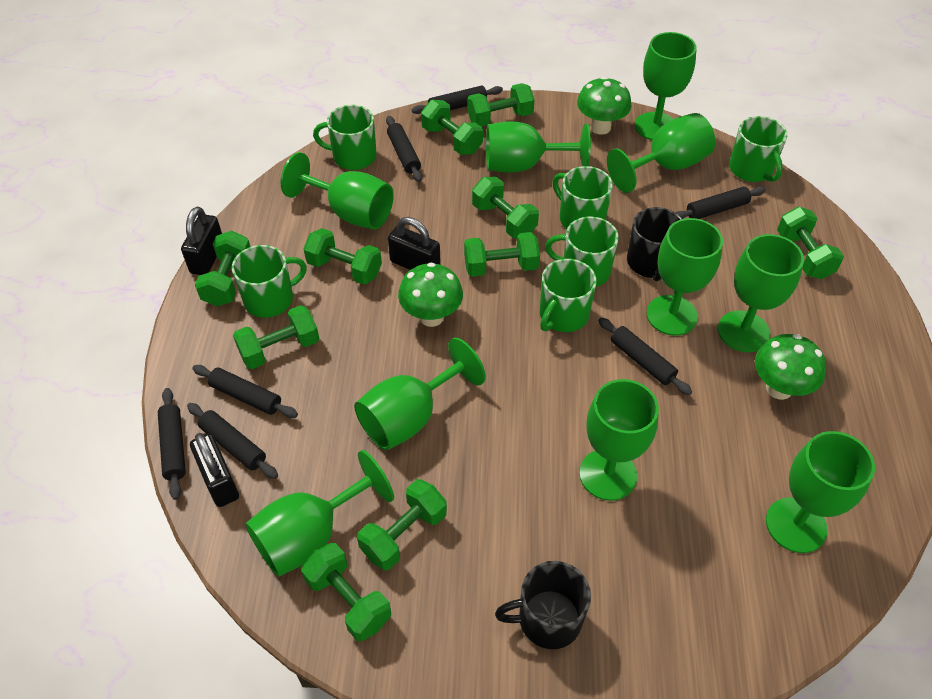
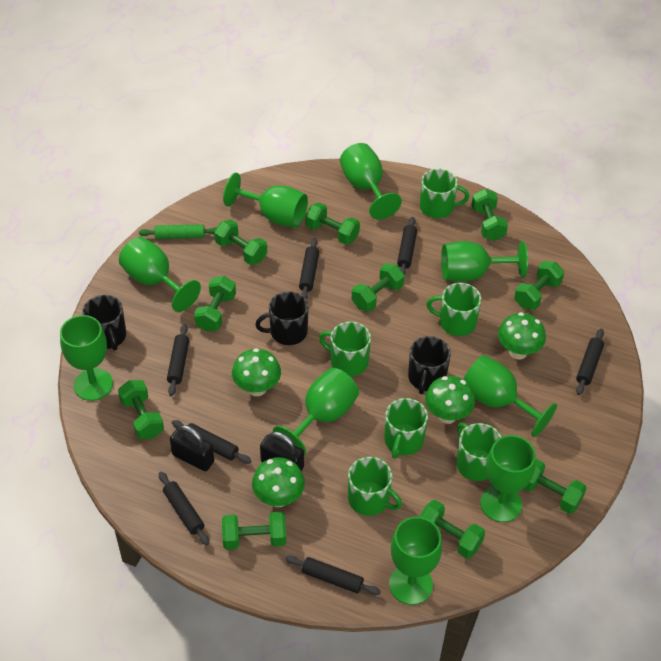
black mug: [495,561,591,649] [627,207,682,281] = 2 -> [82,295,126,351] [255,291,309,345] [408,336,451,394] = 3
black padlock: [181,207,222,275] [190,433,239,507] [388,217,441,270] = 3 -> [170,425,214,471] [260,432,304,471] = 2
green goblet: [245,450,394,577] [280,152,394,230] [354,338,486,450] [486,121,591,173] [579,379,659,501] [607,113,715,193] [635,32,697,140] [647,218,723,336] [718,234,804,352] [766,431,875,553] = 10 -> [60,315,113,401] [119,237,201,312] [223,173,308,228] [273,368,359,455] [340,143,402,220] [389,517,442,605] [441,241,528,282] [463,355,557,437] [480,435,536,522] = 9
green mushroom: [398,262,463,327] [577,76,631,135] [755,334,826,400] = 3 -> [232,348,281,396] [252,457,305,507] [425,376,475,424] [498,312,546,359] = 4
green rolling pin: none = 0 -> [139,224,216,239] = 1

